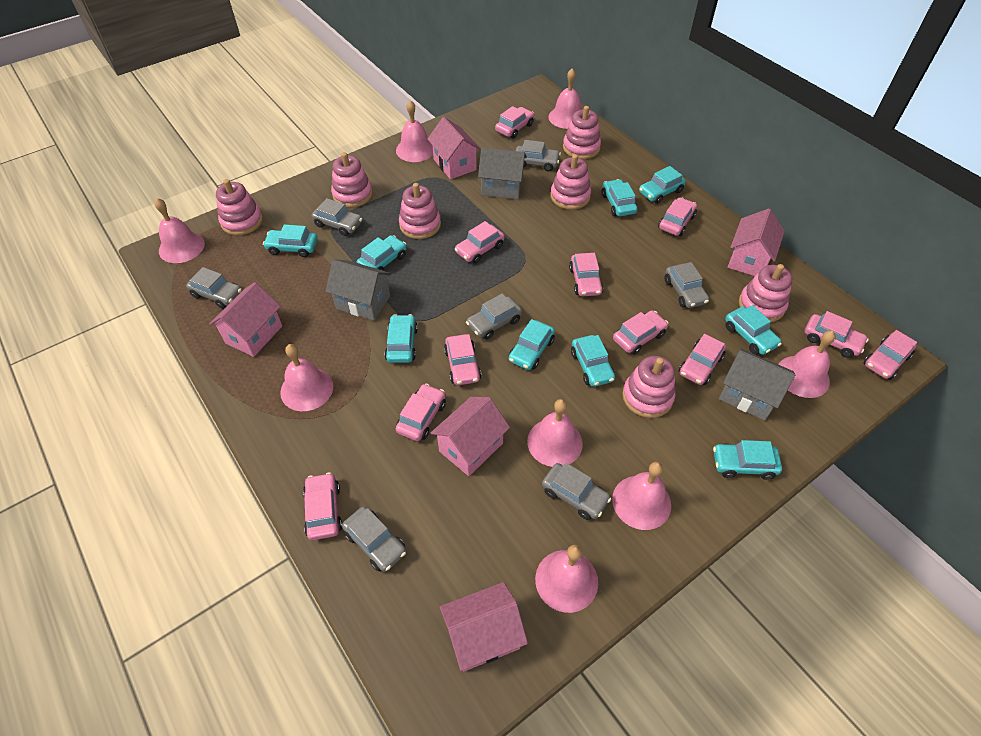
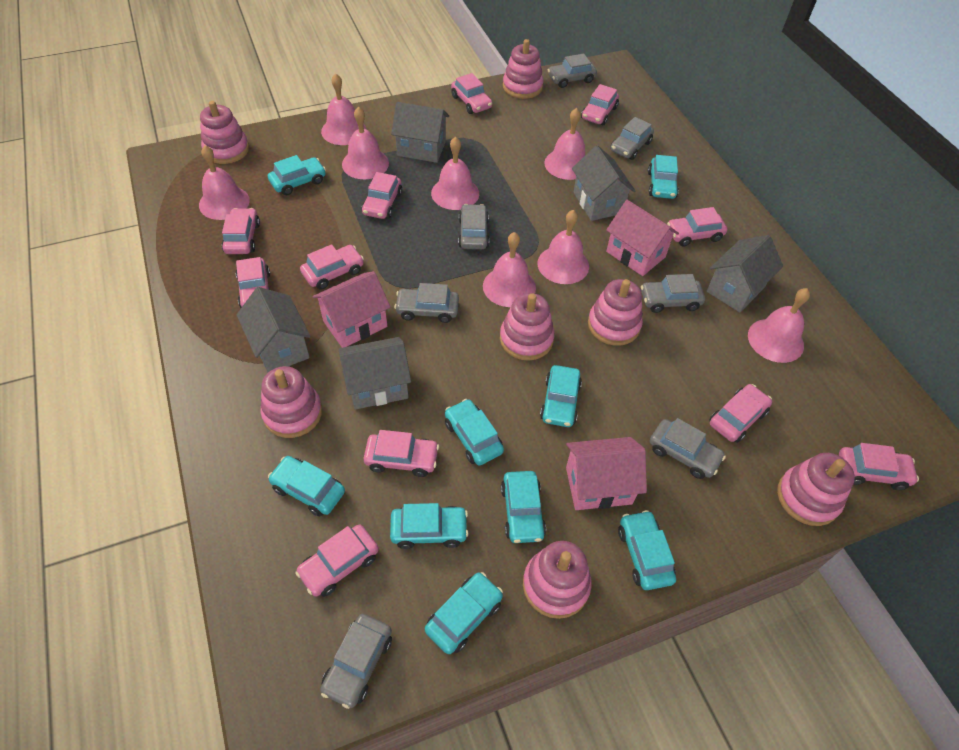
grey house: [325,259,391,321] [478,148,527,199] [719,349,795,420] = 3 -> [237,287,311,372] [339,337,411,410] [391,102,449,163] [572,145,635,221] [707,235,783,313] = 5
pink house: [209,282,282,357] [427,117,481,179] [431,397,510,476] [440,582,528,672] [728,208,785,276] = 5 -> [312,271,390,348] [566,437,647,510] [606,200,679,276] = 3

